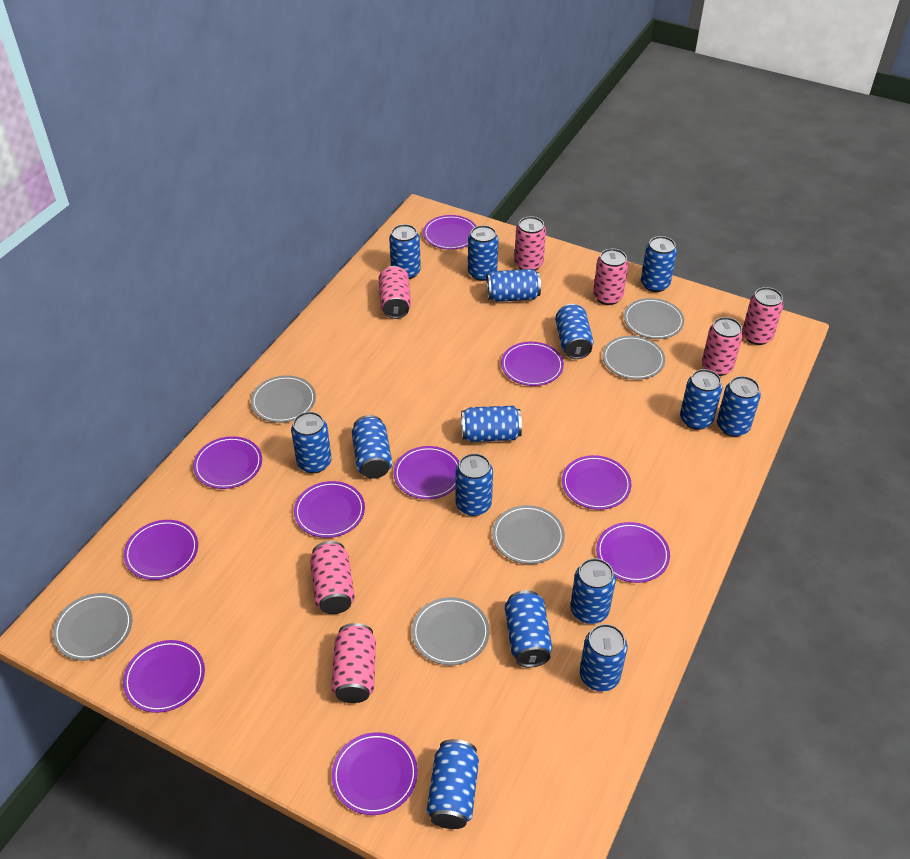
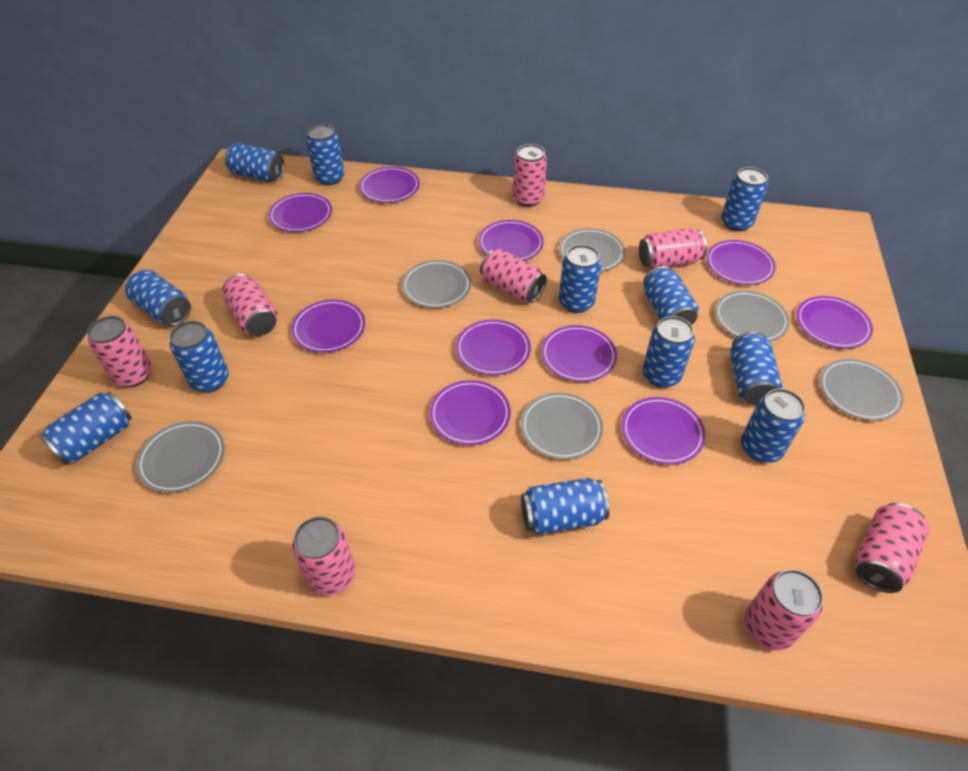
blue can: [291,412,332,473] [352,415,392,479] [389,224,421,279] [427,739,479,829] [456,453,493,516] [461,406,522,442] [468,225,498,281] [486,269,541,302] [505,590,552,667] [555,304,593,359] [571,558,616,624] [580,624,627,692] [641,236,677,292] [680,369,722,430] [717,376,761,437] = 15 -> [39,392,132,465] [125,270,191,326] [170,321,229,393] [225,143,285,182] [306,124,345,185] [521,478,609,535] [559,245,601,313] [643,266,699,325] [643,316,695,388] [721,167,768,231] [730,331,782,405] [741,389,806,463] = 12
pink can: [310,541,355,614] [331,623,376,703] [379,266,411,319] [514,216,546,271] [593,249,628,305] [702,317,743,376] [742,287,783,345] = 7 -> [87,316,152,387] [222,274,278,336] [292,516,355,596] [480,249,547,303] [513,144,547,207] [639,228,707,270] [744,569,823,650] [855,503,929,593] = 8

